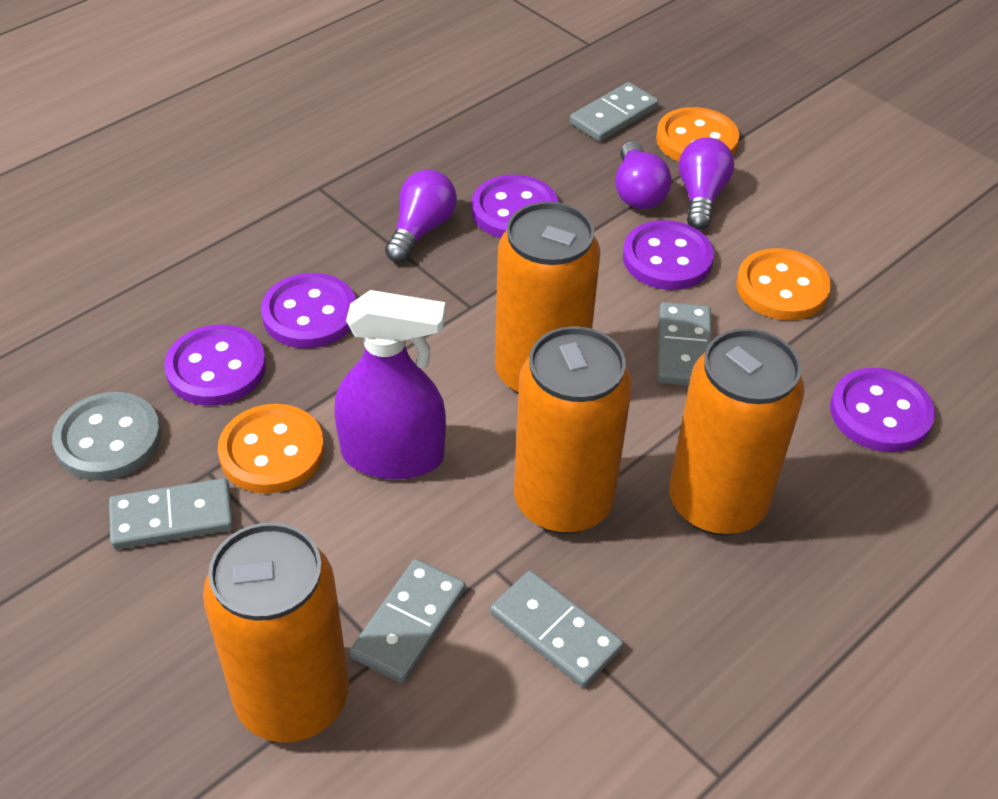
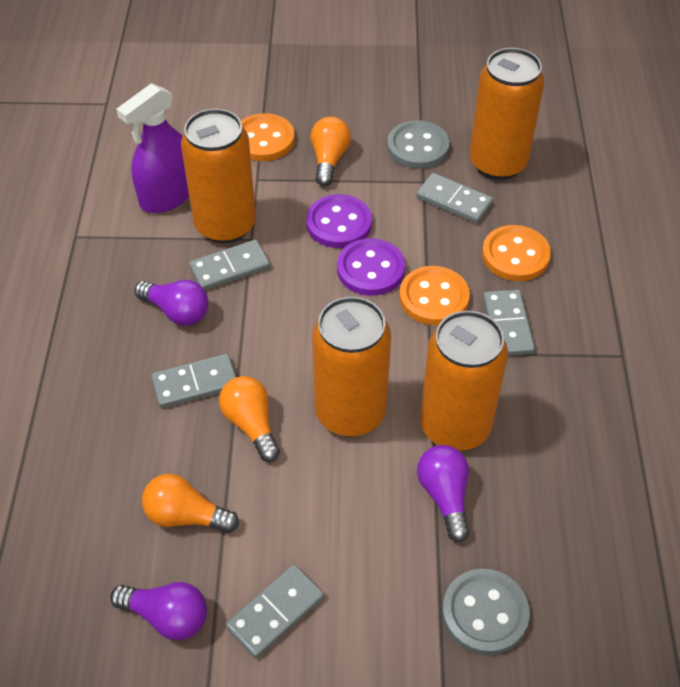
grey button: [52,392,161,480] = 1 -> [387,120,450,169] [442,569,530,655] = 2
orange light bulb: none = 0 -> [142,474,239,533] [219,376,280,462] [310,116,351,186] = 3
purple button: [164,325,266,406] [261,273,356,348] [472,175,558,238] [623,220,714,290] [830,368,935,452] = 5 -> [306,194,372,248] [337,238,405,296] = 2

